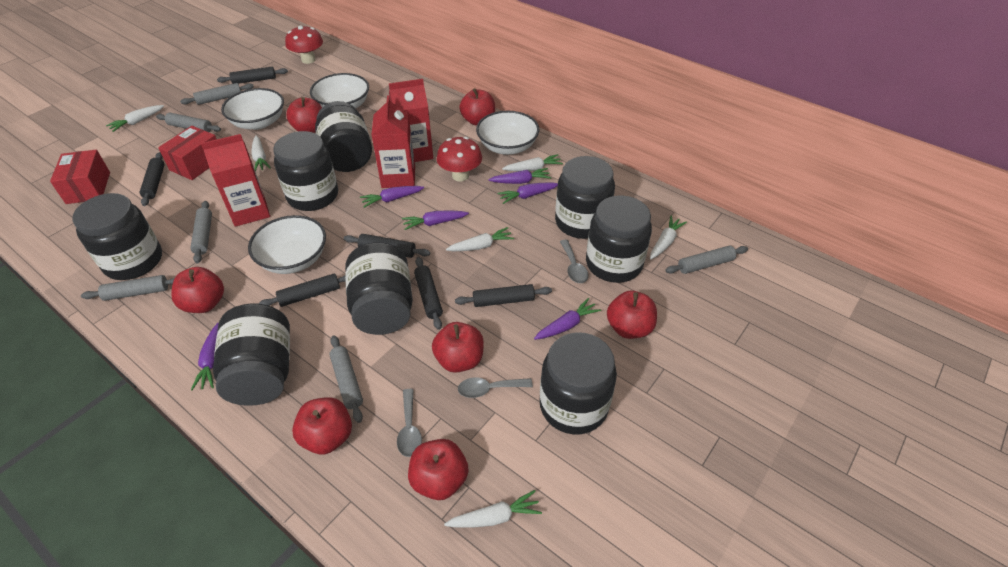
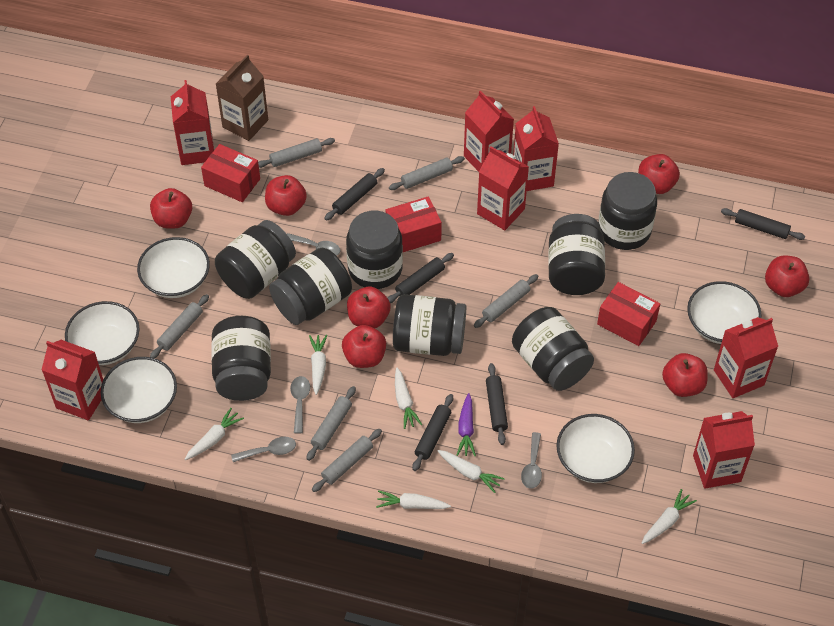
black rolling pin: [140,152,164,206] [217,67,288,84] [258,274,345,307] [344,234,430,258] [414,257,443,330] [455,284,552,307] = 6 -> [324,168,385,221] [388,253,454,303] [412,394,453,471] [486,363,508,445] [721,208,805,240] = 5
brown carton: none = 0 -> [216,55,268,141] = 1
grey spoon: [397,389,422,457] [458,377,533,398] [560,240,589,283] = 3 -> [231,437,296,462] [287,233,341,256] [290,376,310,434] [521,432,542,489] = 4
purple carrot: [191,323,219,390] [360,186,424,208] [402,210,469,230] [488,168,551,184] [497,183,558,204] [534,298,601,340] = 6 -> [457,393,476,456] = 1
red box: [50,150,110,204] [158,126,217,180] = 2 -> [201,144,260,202] [386,196,442,252] [597,282,660,346] = 3
red carton: [201,134,270,227] [371,95,415,188] [389,79,433,162] = 3 -> [41,340,103,420] [171,80,214,165] [464,90,514,172] [477,146,529,230] [513,106,559,191] [693,411,755,489] [714,317,778,398] = 7
red mushroom: [285,25,323,64] [437,137,482,181] = 2 -> none = 0
white bowl: [221,88,284,130] [248,215,326,274] [310,73,369,109] [476,111,539,155] = 4 -> [65,301,140,365] [100,357,177,423] [137,237,210,298] [556,414,635,483] [687,281,762,344] = 5

